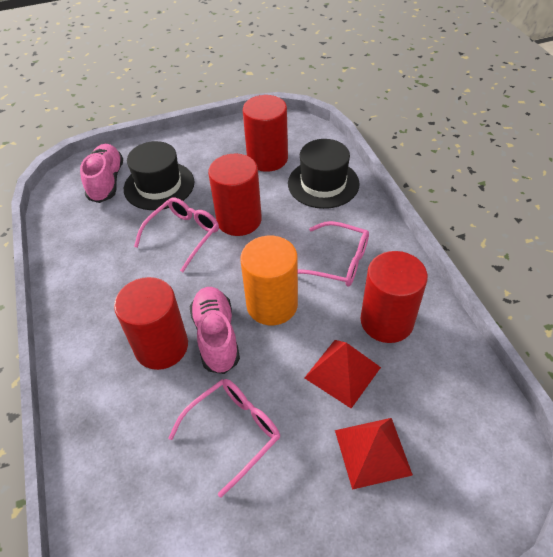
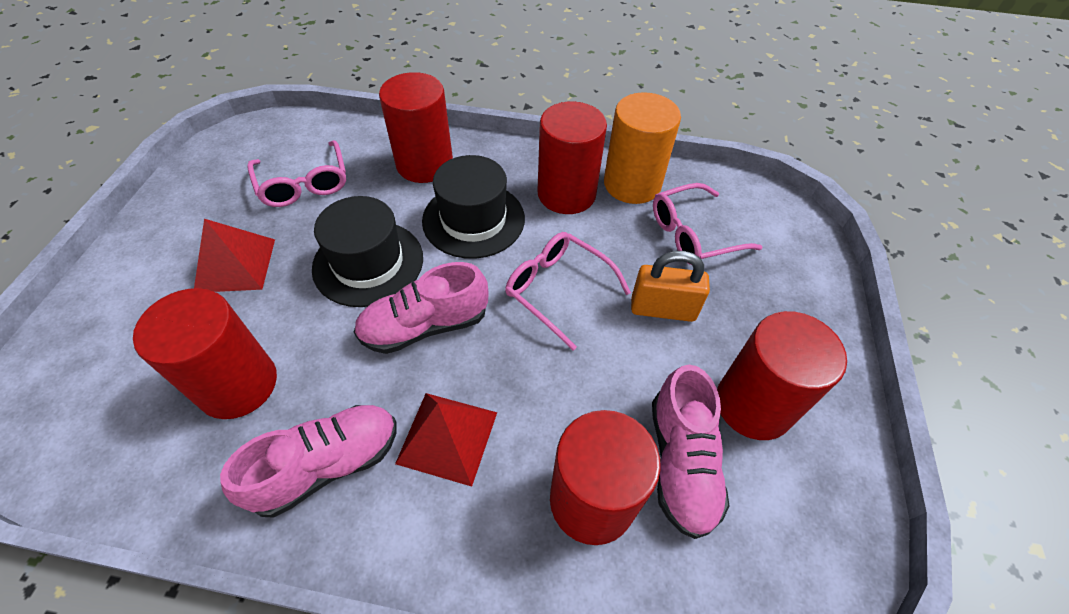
orange padlock: none = 0 -> [631,251,710,322] = 1
pink shoe: [80,144,123,203] [190,287,240,374] = 2 -> [220,405,397,518] [354,262,488,354] [652,365,730,539] = 3
red cylinder: [114,277,188,370] [208,154,262,236] [243,95,288,172] [361,251,428,343] = 4 -> [133,288,277,419] [379,72,453,183] [538,101,607,214] [550,410,661,545] [717,311,847,440] = 5

